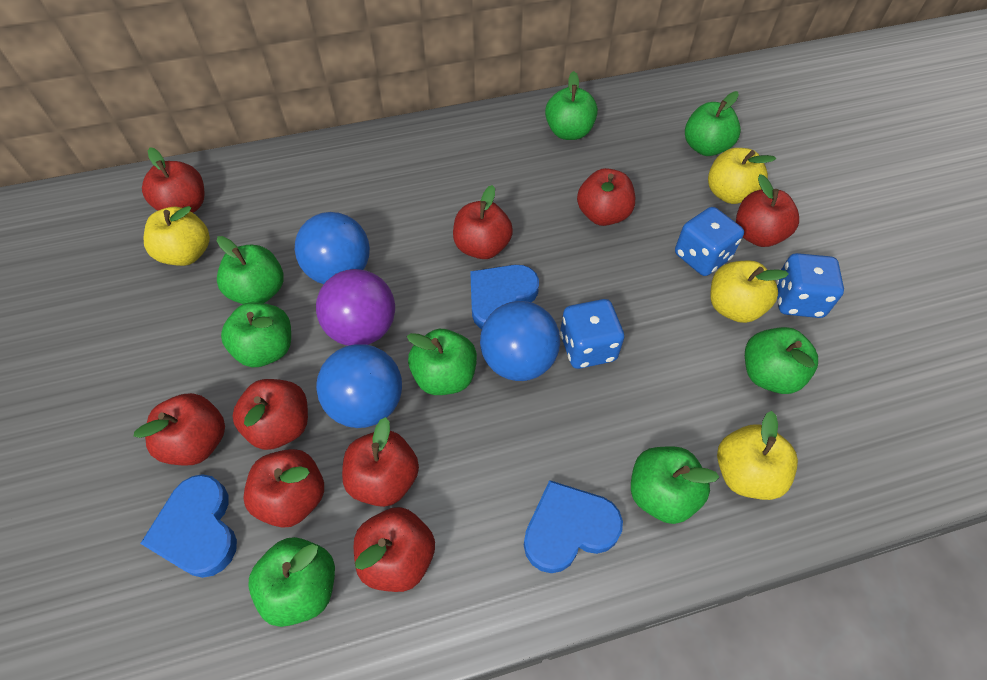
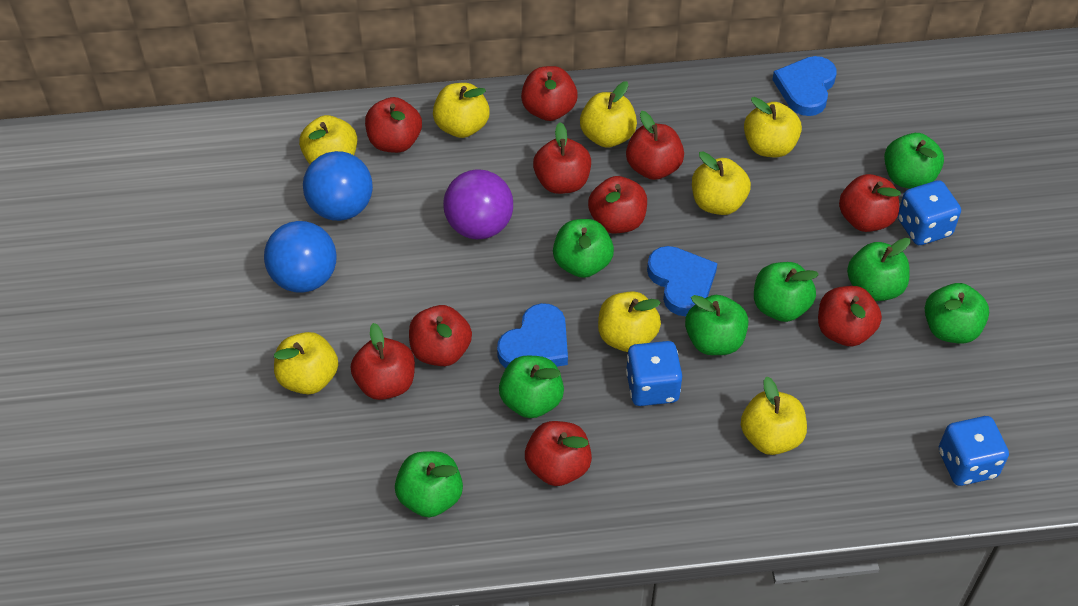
blue ball: [295,212,370,284] [316,344,402,428] [480,301,560,381] = 3 -> [264,221,337,293] [303,151,373,221] = 2
red apple: [134,393,225,466] [142,148,205,213] [232,379,308,450] [243,449,324,528] [342,417,419,507] [353,507,435,592] [453,185,513,259] [577,168,635,226] [736,174,799,247] = 9 -> [351,323,415,400] [365,97,422,153] [409,305,472,366] [521,66,578,121] [525,421,592,486] [533,122,591,194] [588,176,647,233] [626,111,684,180] [818,286,882,346] [839,174,901,232] = 10
yellow apple: [143,206,210,266] [708,148,776,204] [710,261,789,323] [717,411,798,500] = 4 -> [274,332,338,394] [299,115,357,164] [433,83,490,138] [580,81,637,148] [598,291,661,352] [692,151,751,215] [741,376,807,455] [744,97,802,157] = 8

